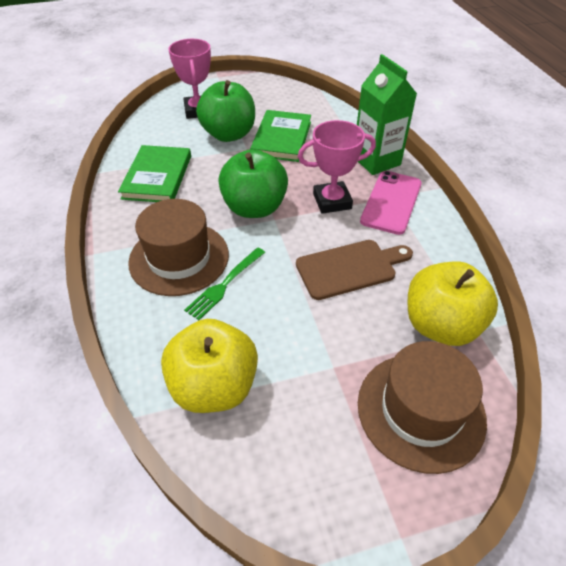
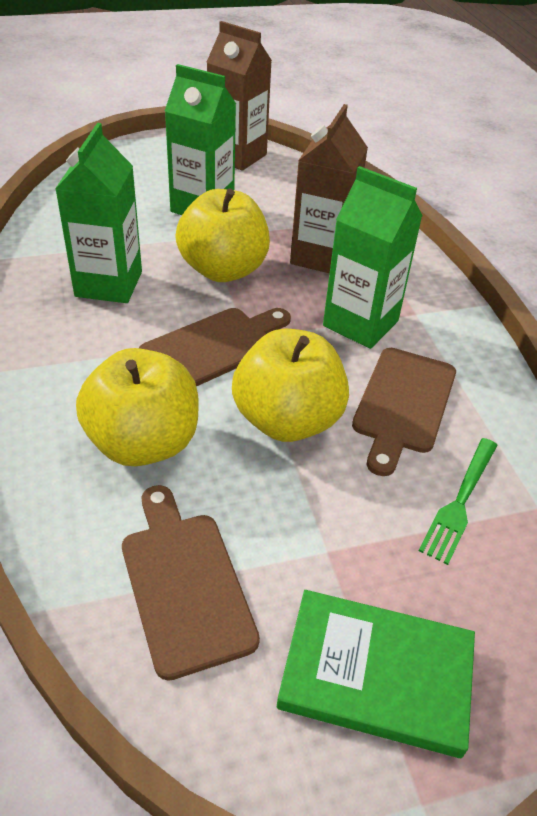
brown carton: none = 0 -> [206,21,272,171] [290,104,368,273] = 2
brown cutting board: [296,240,413,300] = 1 -> [122,485,260,681] [139,308,291,387] [352,348,456,476] = 3
brown hat: [128,199,229,296] [358,341,487,474] = 2 -> none = 0
green apple: [196,80,255,142] [218,149,288,218] = 2 -> none = 0
green book: [118,145,191,202] [250,110,311,162] = 2 -> [277,590,475,758] = 1
green carton: [357,54,417,175] = 1 -> [55,123,142,303] [165,64,236,215] [323,166,423,349] = 3
pink phone: [360,171,422,235] = 1 -> none = 0
pink trophy: [168,39,211,119] [298,120,376,214] = 2 -> none = 0
yellow apple: [161,319,258,413] [408,261,498,346] = 2 -> [76,348,199,466] [175,188,270,282] [232,329,349,442] = 3

